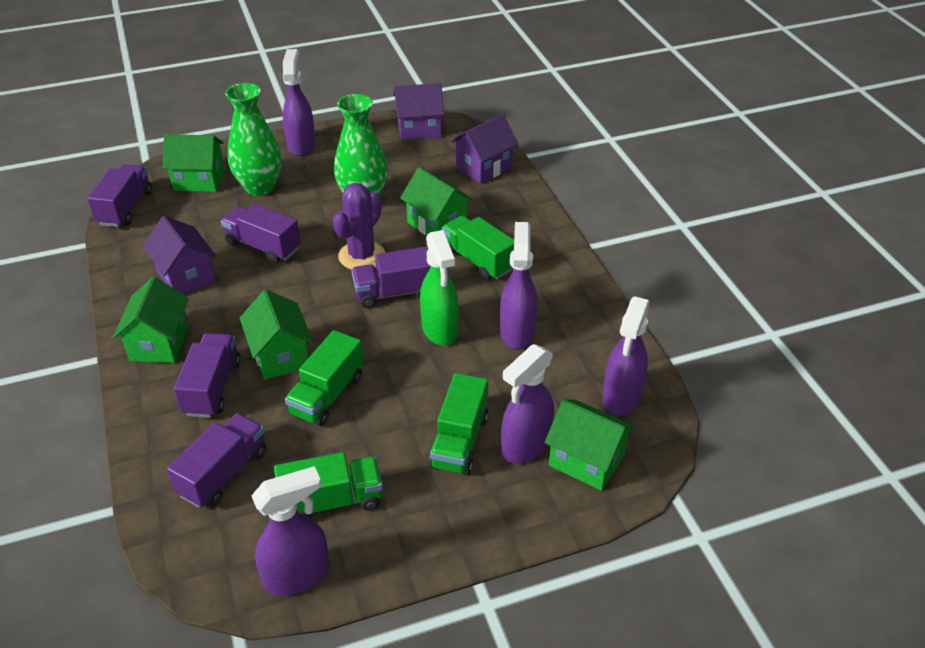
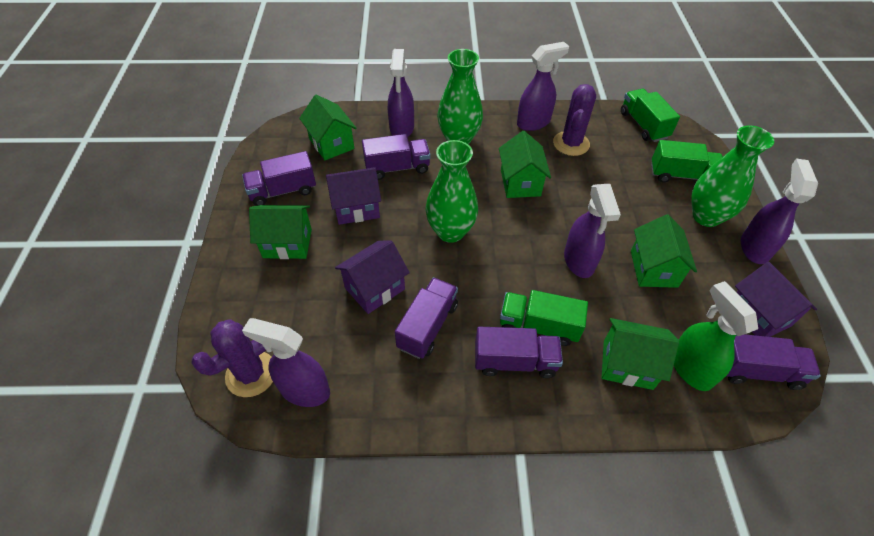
green truck: [274,452,383,519] [285,330,364,426] [429,373,488,475] [442,216,514,281] = 4 -> [500,290,588,346] [621,89,680,142] [651,140,723,182] = 3
green vase: [225,83,282,196] [334,94,388,196] = 2 -> [425,140,478,243] [437,49,483,145] [691,125,774,227] = 3
purple cactus: [333,183,385,269] = 1 -> [191,319,273,397] [553,84,596,156] = 2

